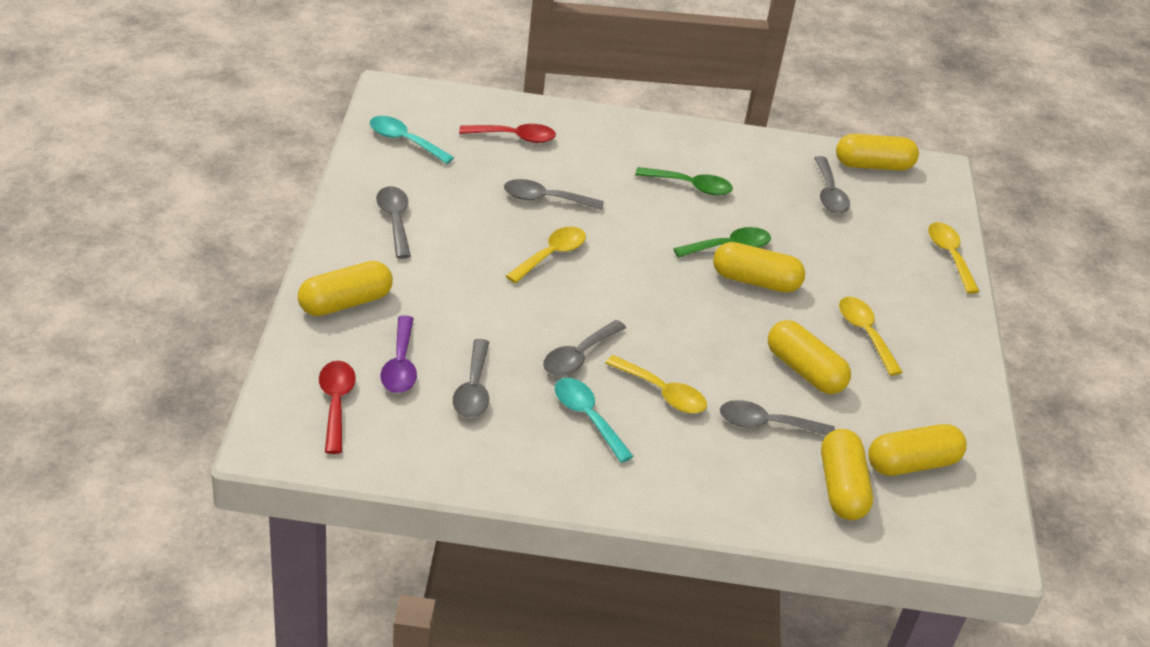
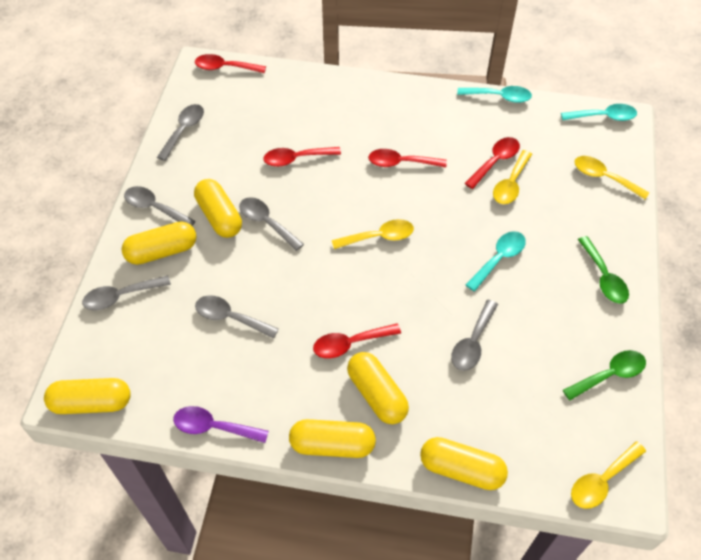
red spoon: [319,361,356,454] [459,124,556,143] = 2 -> [195,54,266,73] [263,147,341,167] [313,323,401,359] [368,149,447,168] [464,137,520,189] = 5
turquoise spoon: [370,116,454,164] [555,378,634,463] = 2 -> [457,86,532,103] [466,231,526,291] [561,104,637,121] = 3

